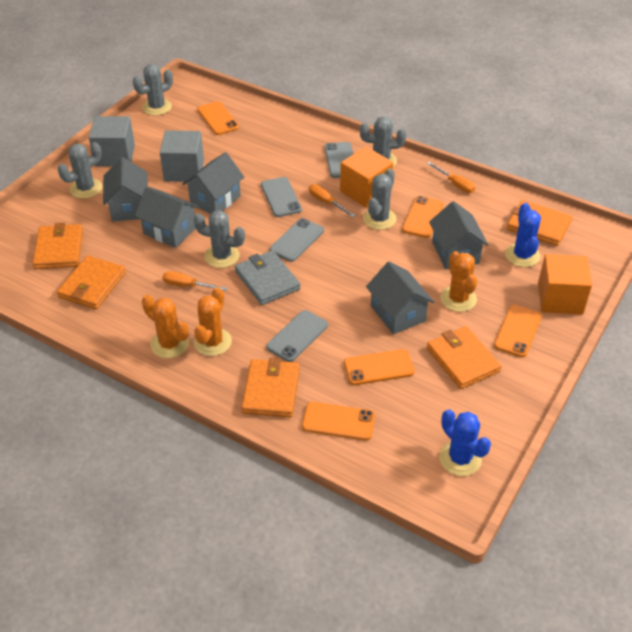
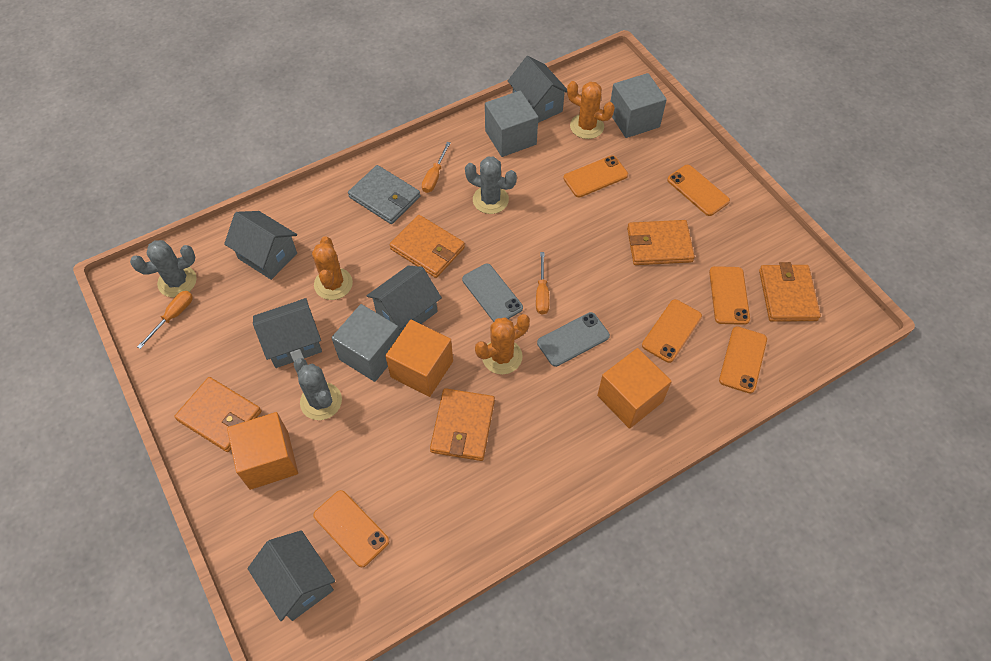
blue cactus: [439,409,491,476] [505,203,541,267] = 2 -> none = 0
grey cactus: [58,142,102,199] [133,64,173,116] [194,210,245,268] [360,116,406,167] [363,169,396,230] = 5 -> [130,240,197,297] [294,358,342,420] [465,157,517,214] = 3
grey cube: [89,116,135,166] [160,130,204,182] = 2 -> [331,304,400,382] [485,91,538,157] [610,73,667,138] = 3
grey phone: [261,177,302,217] [266,310,328,362] [270,218,324,262] [324,142,353,178] = 4 -> [462,264,523,322] [537,312,610,367] = 2
orange cube: [340,147,393,208] [538,254,592,315] = 2 -> [227,412,298,490] [385,320,453,397] [597,348,672,429] = 3
orange phone: [197,101,239,135] [302,402,375,441] [344,349,415,385] [402,196,444,238] [494,305,542,357] = 5 -> [313,490,389,567] [563,156,628,197] [642,299,702,363] [667,165,730,216] [709,266,750,325] [719,326,767,393] = 6

